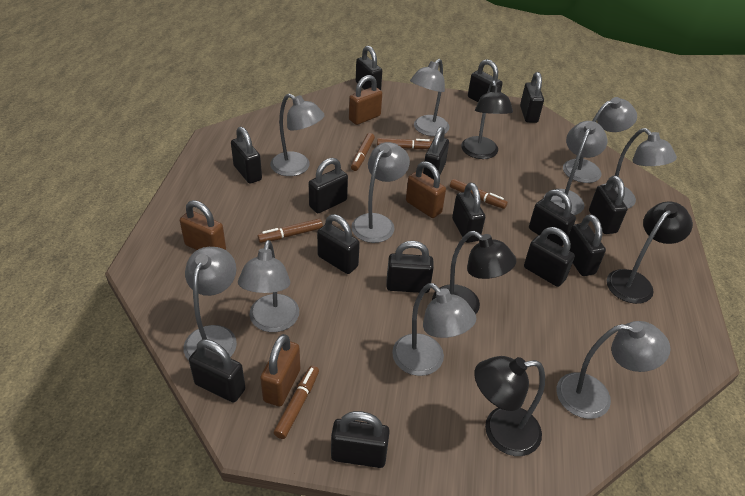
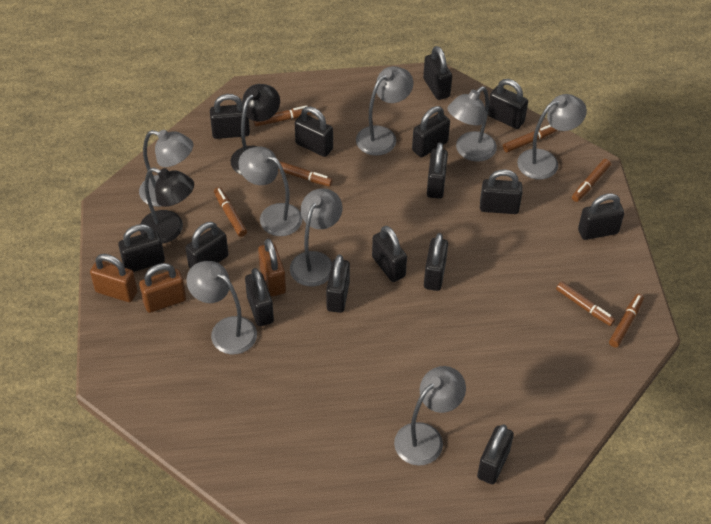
black lamp: [432,231,517,314] [461,81,513,159] [474,356,545,456] [607,201,693,304] = 4 -> [140,167,194,243] [231,84,280,175] = 2
brown marker: [257,219,323,243] [274,366,319,439] [351,133,375,171] [377,138,432,149] [450,179,508,209] = 5 -> [214,187,247,237] [253,105,312,127] [278,161,333,187] [503,125,557,153] [556,281,616,326] [572,159,611,202] [609,294,644,348] = 7
brown padlock: [180,200,226,250] [260,334,300,407] [349,75,382,125] [406,161,446,218] = 4 -> [90,254,138,302] [139,263,186,313] [258,238,286,296] = 3
grey lamp: [184,247,237,360] [238,240,299,332] [270,93,325,176] [351,142,410,243] [392,283,476,376] [410,59,449,136] [544,121,607,215] [557,321,671,419] [563,97,637,183] [602,128,677,209] = 10 -> [139,130,193,207] [186,261,257,354] [238,146,303,236] [290,188,343,287] [356,66,413,156] [394,366,466,466] [447,87,497,162] [517,94,587,180] = 8

